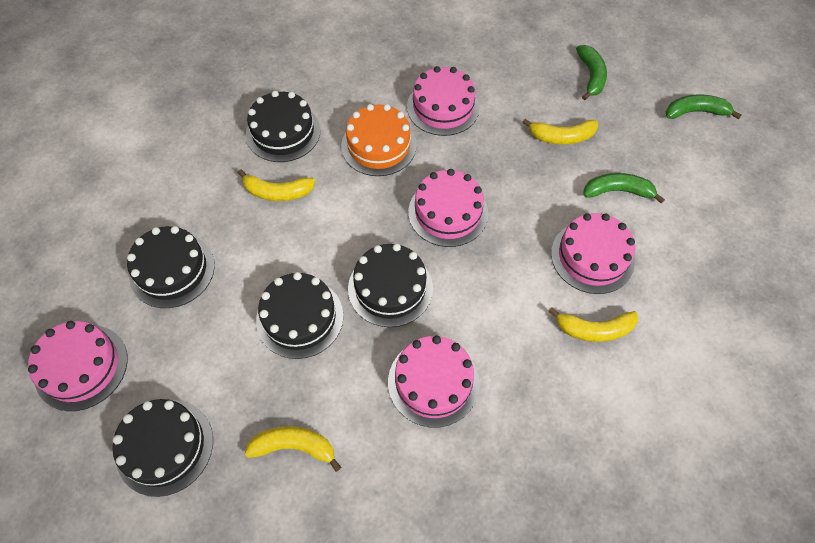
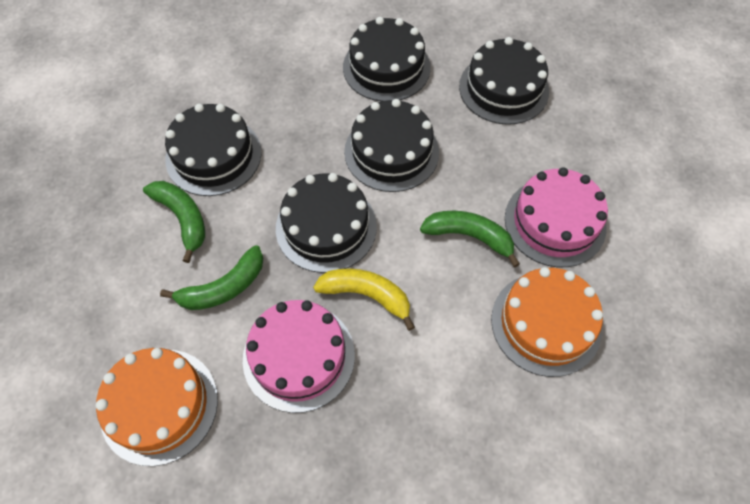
orange cake: [341,104,417,176] = 1 -> [96,348,218,466] [491,267,603,377] = 2
pink cake: [28,321,128,411] [388,336,479,428] [407,66,480,136] [408,169,488,247] [551,213,635,294] = 5 -> [243,300,355,413] [505,167,608,267] = 2
yellow banana: [238,169,315,201] [245,426,341,472] [522,119,598,144] [548,307,638,342] = 4 -> [313,268,415,331] = 1

